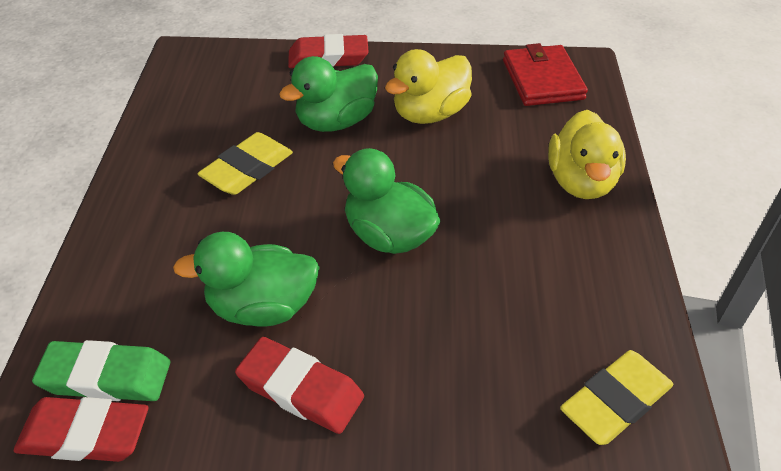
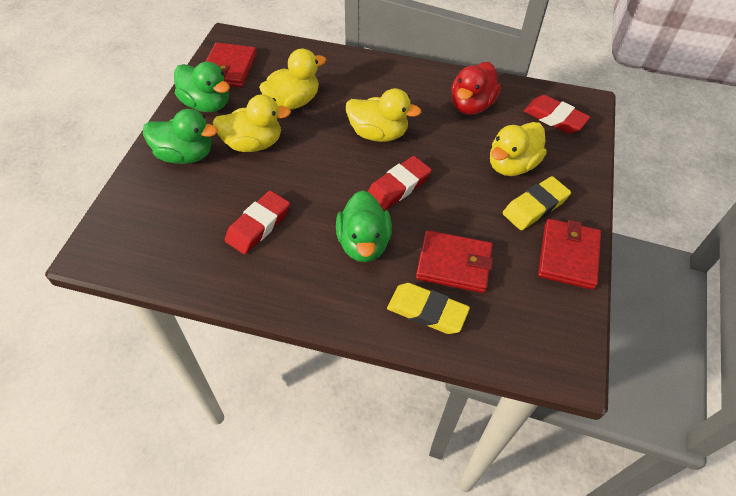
green eraser: [32,340,170,401] = 1 -> none = 0
red duck: none = 0 -> [451,62,501,115] = 1
red wallet: [503,43,588,106] = 1 -> [206,42,257,87] [416,230,493,293] [538,219,601,290] = 3
yellow duck: [385,49,472,124] [548,110,626,199] = 2 -> [212,94,291,152] [259,49,326,110] [346,88,421,142] [490,122,547,176] = 4

